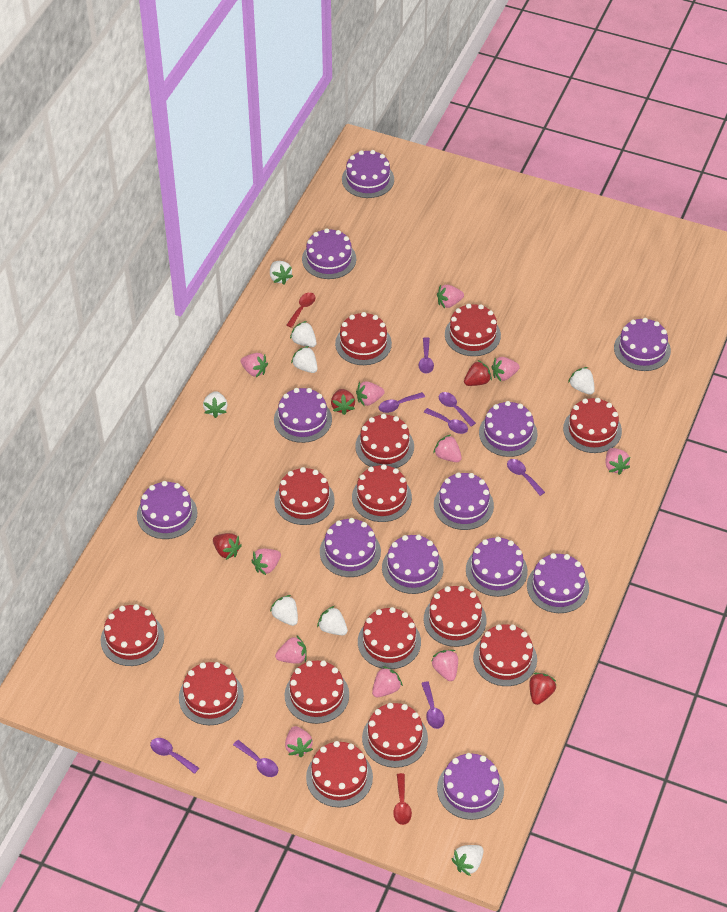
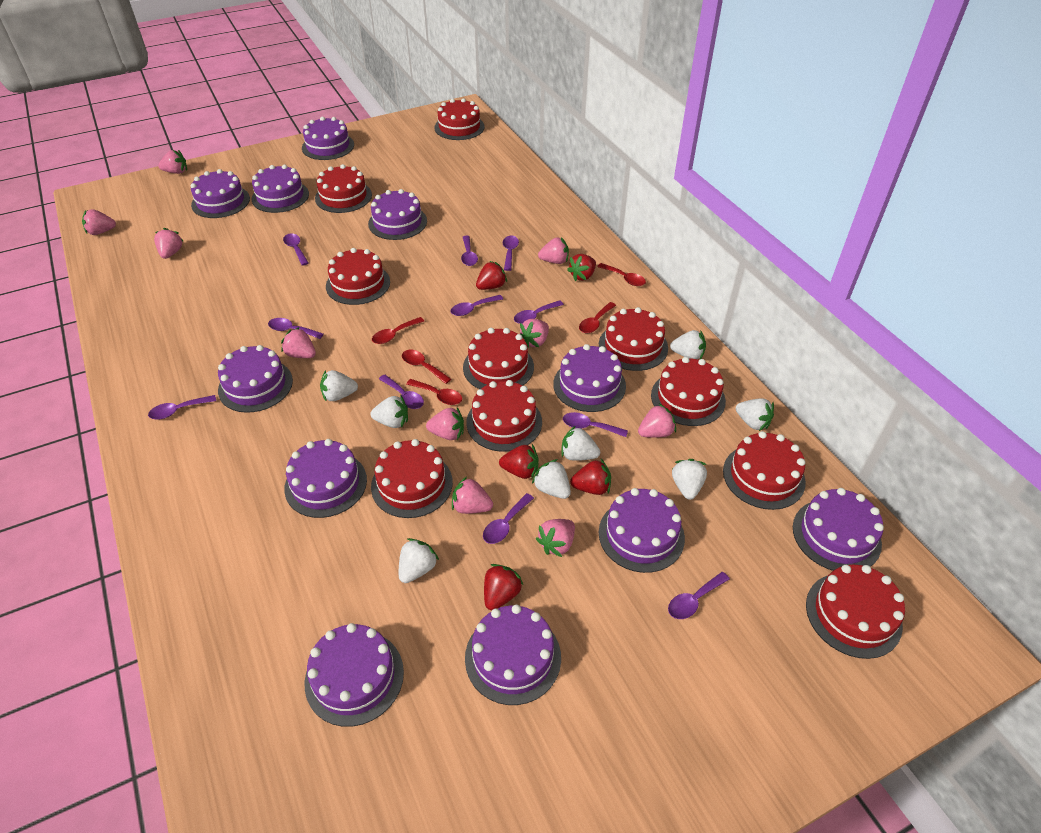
pink strawberry: [241,353,268,377] [251,549,281,575] [275,636,307,664] [285,726,313,757] [356,381,384,406] [372,666,403,698] [431,650,458,681] [433,434,462,462] [437,285,464,308] [491,357,520,381] [605,448,630,475] = 11 -> [82,209,116,235] [154,228,183,259] [158,150,187,174] [281,327,316,358] [426,407,464,440] [452,477,493,514] [520,319,549,348] [536,519,575,557] [538,237,569,264] [638,404,676,438] = 10
purple cake: [137,481,197,539] [274,388,332,443] [302,228,356,279] [320,518,381,577] [342,150,394,198] [382,534,444,594] [434,472,494,530] [437,753,504,820] [466,537,528,597] [479,401,538,457] [527,553,589,613] [614,318,671,371] = 12 -> [191,169,250,218] [218,345,293,413] [252,164,309,213] [284,439,367,518] [302,117,354,160] [305,623,404,727] [368,189,427,240] [465,605,561,705] [553,344,626,412] [599,488,685,573] [793,488,884,571] = 11
purple spoon: [150,738,199,774] [233,740,278,777] [379,392,425,413] [418,337,434,374] [421,682,445,729] [424,408,468,434] [439,392,476,427] [507,459,545,496] = 8 -> [148,395,216,420] [268,318,323,339] [283,233,309,266] [379,375,424,409] [450,295,503,316] [461,236,478,266] [483,493,534,544] [503,235,519,271] [514,300,564,324] [563,412,628,437] [668,572,730,619] = 11
red cake: [101,604,164,666] [179,662,244,725] [274,467,335,525] [285,660,349,724] [306,741,373,808] [335,312,392,365] [352,464,412,522] [355,414,414,468] [358,607,421,669] [362,703,428,768] [424,586,487,647] [445,304,501,356] [473,624,537,686] [563,398,622,453] = 14 -> [315,164,372,213] [326,248,390,305] [371,439,453,518] [434,98,485,140] [463,328,534,389] [466,380,542,452] [599,307,668,371] [651,357,726,426] [723,431,806,510] [806,565,905,659] = 10
red spoon: [286,292,315,328] [393,773,412,825] = 2 -> [372,317,424,344] [402,350,451,384] [406,379,462,405] [579,302,616,333] [597,263,646,286] = 5
red strawberry: [213,533,242,560] [331,389,355,415] [464,360,492,386] [529,673,557,705] = 4 -> [476,261,507,290] [484,564,523,610] [499,444,538,479] [567,254,596,281] [570,459,611,495] = 5

